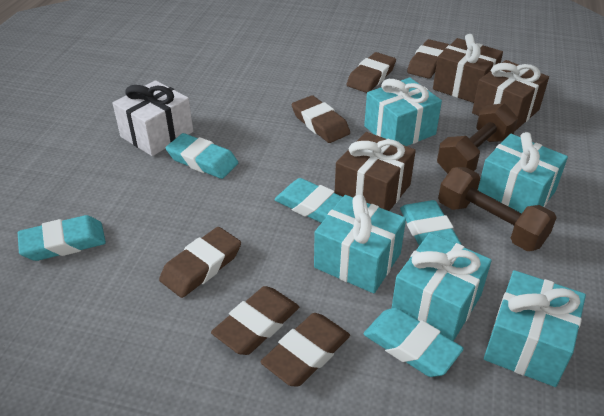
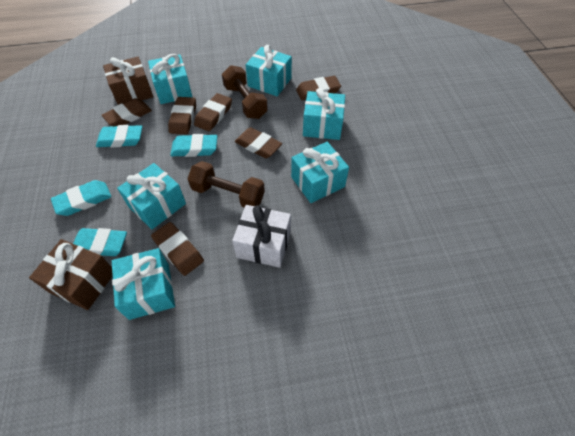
brown gift: [335,132,416,211] [433,34,503,103] [472,60,549,131] = 3 -> [29,239,113,310] [103,57,153,105] = 2
turquoise eraser: [18,215,106,261] [166,133,238,179] [274,178,342,223] [363,308,464,377] [400,200,461,246] = 5 -> [51,180,111,216] [73,228,127,256] [96,125,143,148] [170,134,217,157] = 4
turquoise gift: [314,195,406,294] [364,77,442,146] [392,233,492,341] [478,132,568,213] [484,270,586,387] = 5 -> [112,248,175,320] [117,163,186,229] [148,54,192,104] [246,45,292,96] [291,142,349,203] [303,88,345,140] = 6

